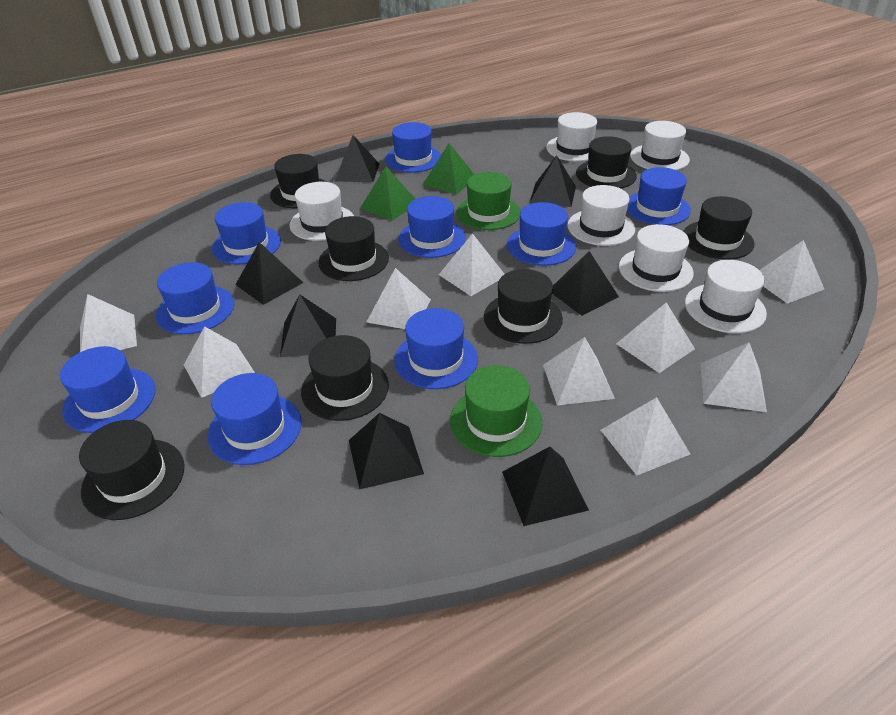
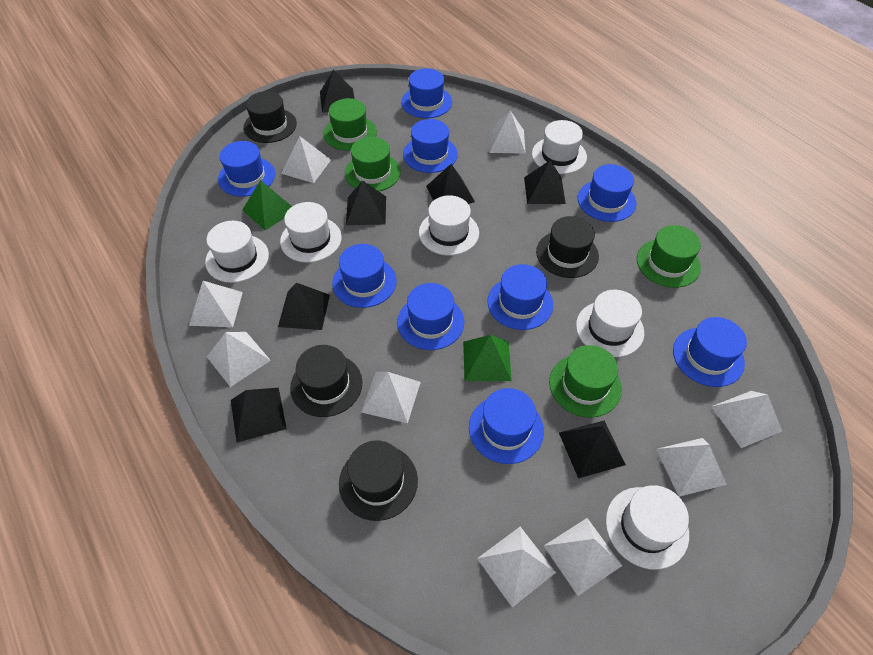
black hat: [79,420,184,520] [270,154,327,209] [301,335,389,421] [318,216,389,281] [484,269,563,344] [576,136,637,189] [683,196,755,260] = 7 -> [243,91,297,143] [290,345,362,417] [339,440,418,521] [536,216,599,278] = 4
green hat: [450,365,543,457] [456,172,521,230] = 2 -> [324,98,377,151] [345,137,401,191] [549,345,622,418] [637,225,701,288] = 4

